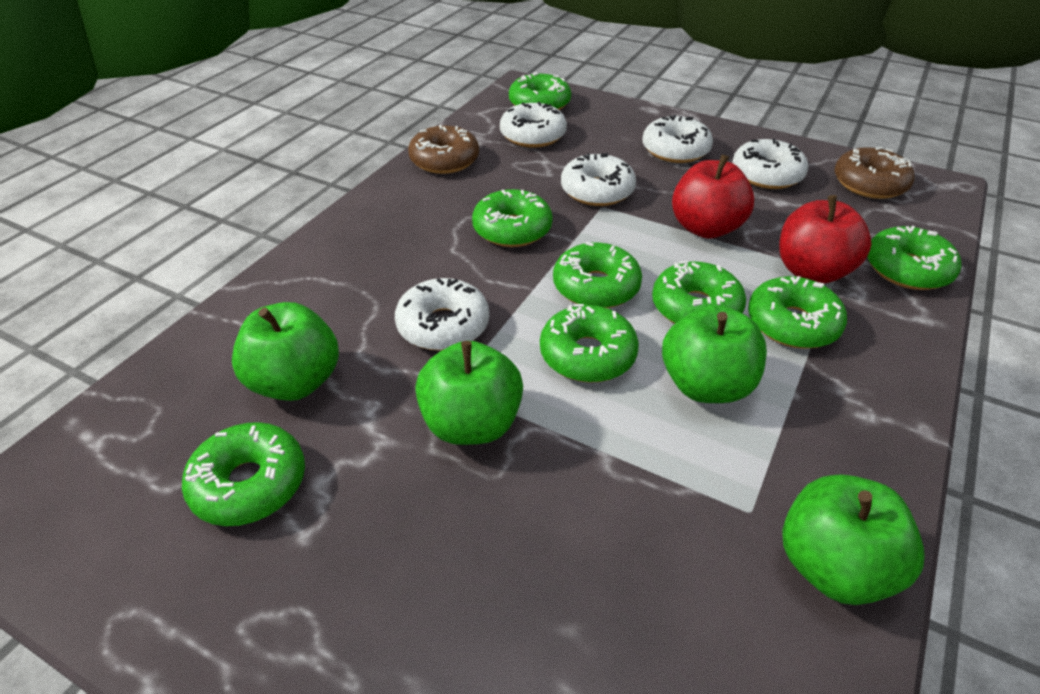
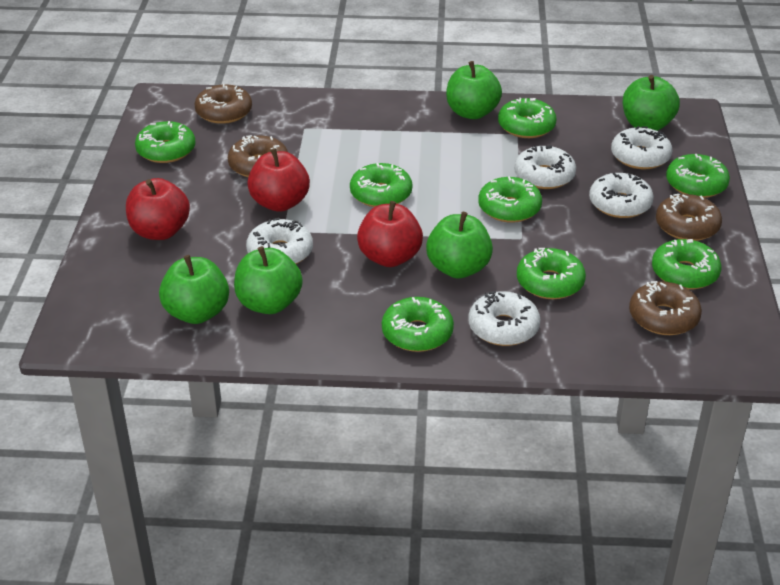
brown donut: [408,125,479,174] [834,147,915,199] = 2 -> [194,84,252,124] [228,135,288,177] [629,281,702,335] [656,194,722,241] = 4
green apple: [232,302,339,401] [415,341,523,445] [662,305,767,403] [782,474,925,605] = 4 -> [159,255,229,324] [234,246,303,314] [426,212,493,279] [446,61,502,119] [623,75,680,131] = 5
red apple: [672,154,754,239] [779,195,871,284] = 2 -> [126,178,190,240] [247,148,310,212] [357,201,423,267] = 3

